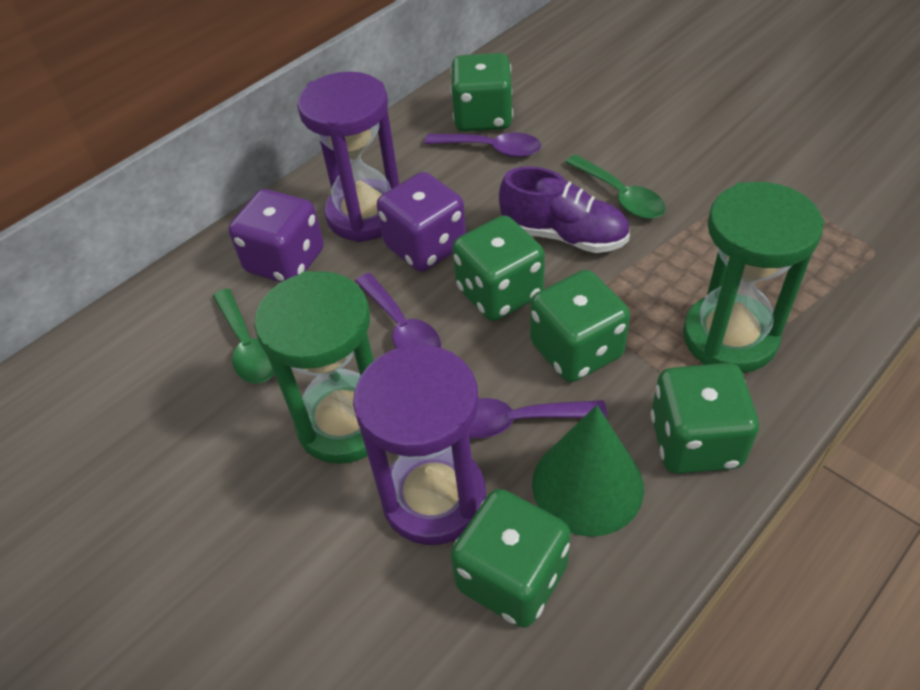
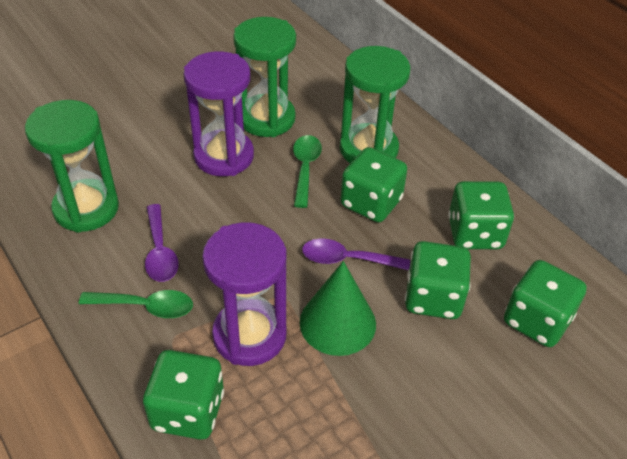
green hourglass: [254,271,374,464] [683,182,824,373] = 2 -> [25,100,119,233] [233,17,296,137] [340,46,411,163] = 3
purple dice: [229,189,324,282] [377,172,466,272] = 2 -> none = 0
purple shoe: [499,166,630,253] = 1 -> none = 0
purple spoon: [355,273,441,348] [425,133,541,157] [469,398,608,438] = 3 -> [145,204,179,282] [302,238,410,270] = 2

